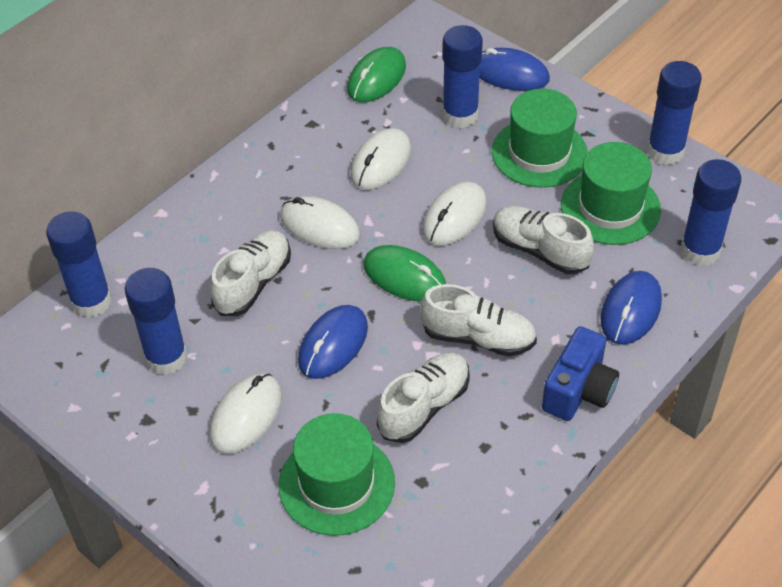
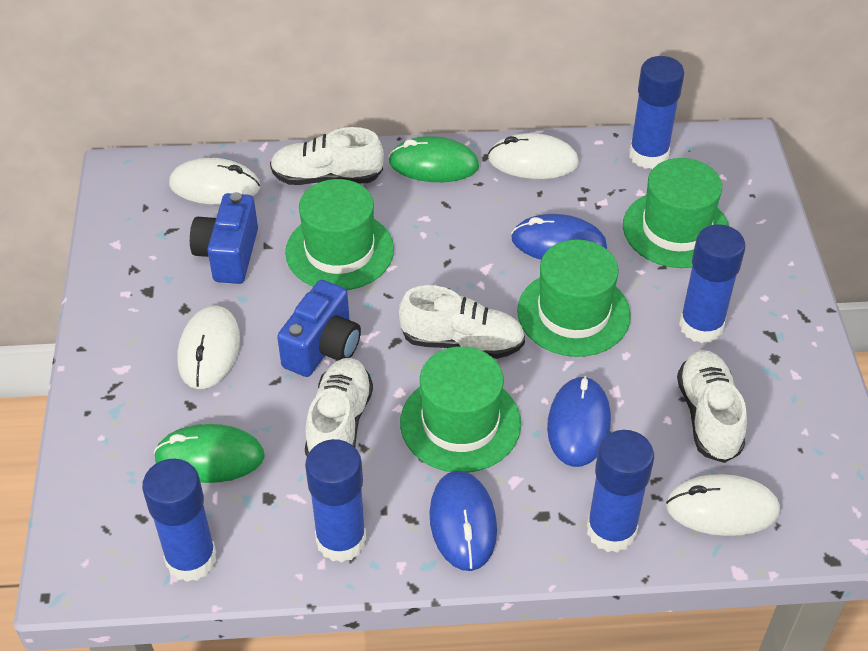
blue camera: [542,326,619,421] = 1 -> [190,192,258,284] [277,280,361,377] = 2
green hat: [279,413,395,536] [492,89,588,188] [561,142,661,245] = 3 -> [285,179,394,290] [400,346,521,473] [517,239,631,357] [623,158,729,268] = 4

